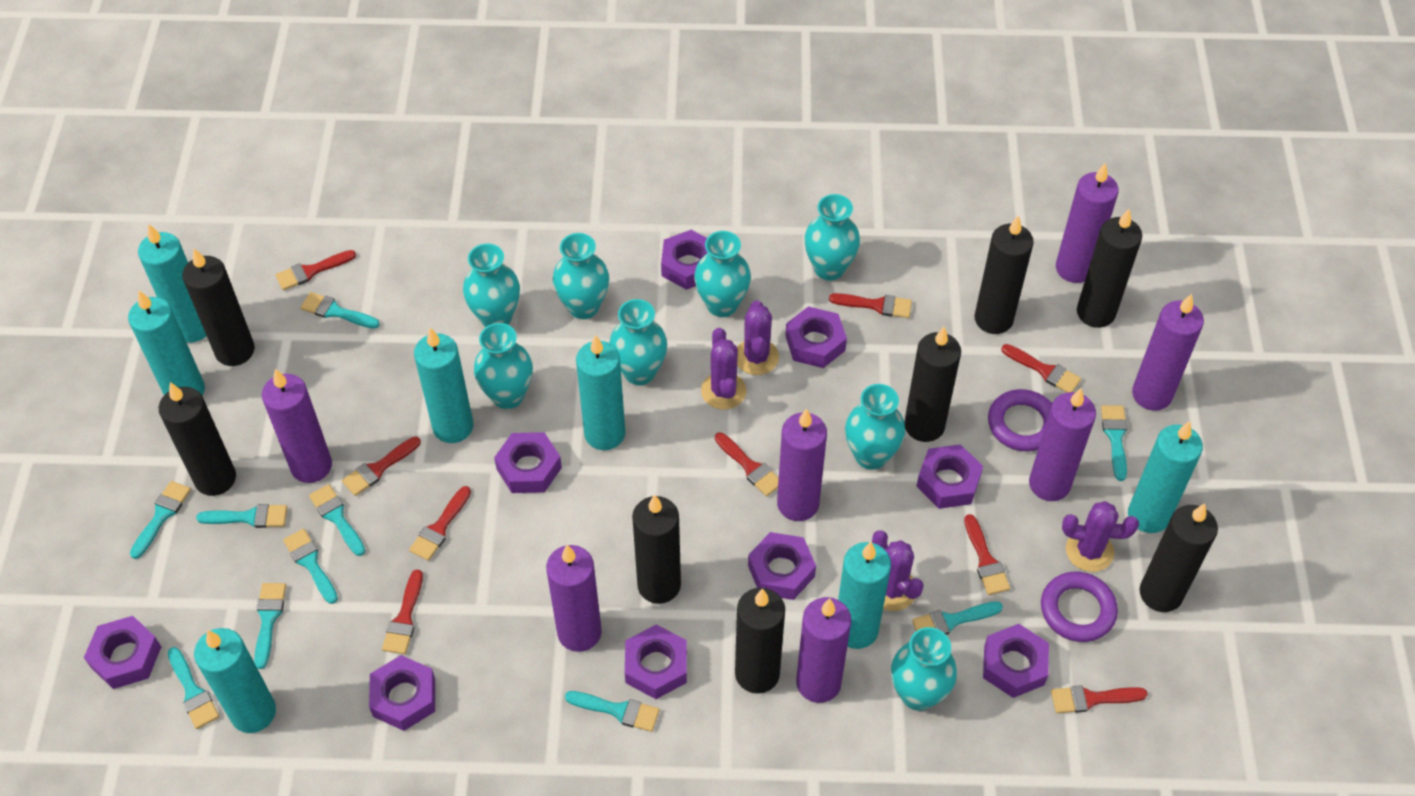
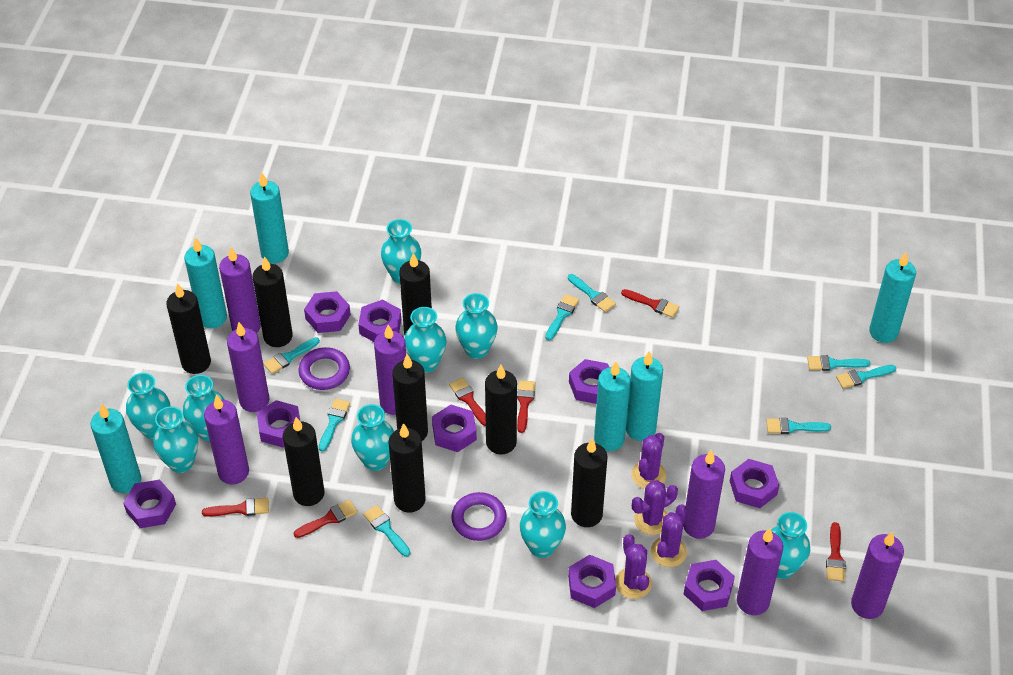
red brush: [275,250,356,290] [342,437,421,496] [382,569,423,654] [409,486,471,561] [715,432,779,496] [829,293,912,318] [964,514,1010,595] [1001,344,1081,393] [1051,685,1148,713] = 9 -> [202,498,269,517] [294,500,358,538] [449,377,486,426] [517,380,535,433] [621,289,680,318] [826,522,846,582] = 6
turquoise brush: [130,481,191,559] [168,647,219,729] [196,504,287,528] [254,583,286,669] [283,529,338,604] [300,292,380,329] [309,484,365,556] [565,691,660,732] [912,601,1003,635] [1101,405,1128,481] = 10 -> [263,337,320,374] [319,398,351,452] [363,505,410,557] [545,294,579,340] [568,274,616,312] [766,418,831,434] [807,355,870,371] [836,365,896,389] = 8
turquoise candle: [128,291,205,396] [138,224,206,343] [194,628,276,733] [414,328,473,443] [576,335,625,450] [838,542,891,649] [1128,421,1203,533] = 7 -> [91,404,141,493] [184,237,227,328] [250,172,289,263] [594,362,630,451] [626,351,663,441] [869,252,916,343] = 6
turquoise vase: [463,244,520,327] [474,323,533,409] [553,233,609,319] [609,299,667,385] [694,231,751,317] [804,194,860,281] [845,384,905,470] [891,627,957,711] = 8 -> [126,373,170,439] [153,406,198,473] [183,375,224,441] [351,404,394,471] [381,219,421,284] [405,307,447,373] [455,293,498,359] [520,491,566,558] [771,512,810,579] = 9

